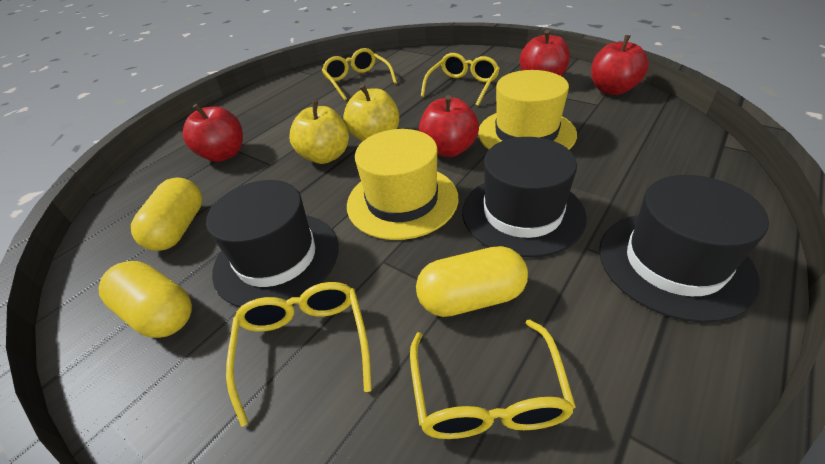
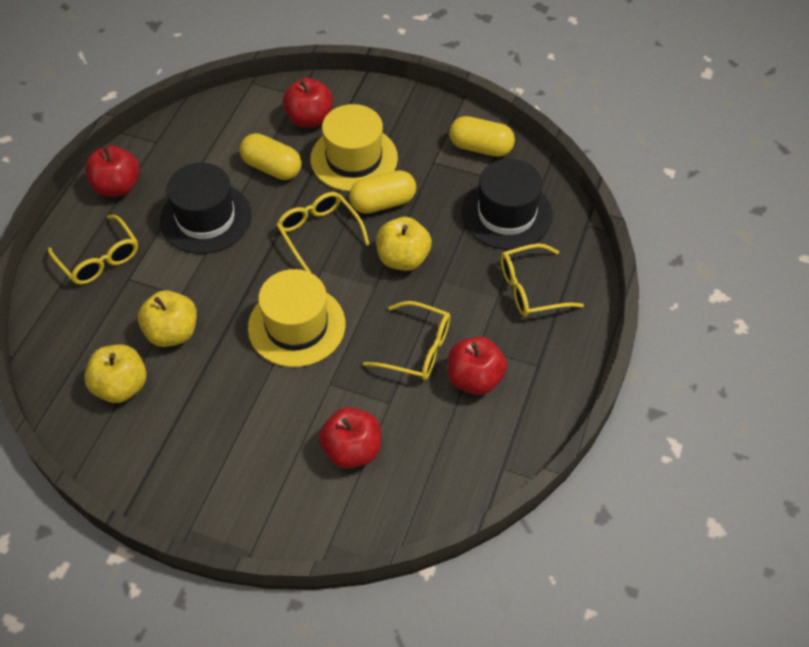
black hat: [206,180,339,307] [462,137,587,258] [599,175,769,322] = 3 -> [160,163,252,254] [462,159,553,250] = 2
yellow apple: [289,101,349,164] [343,84,399,141] = 2 -> [84,344,147,403] [138,290,197,347] [376,217,432,271] = 3

